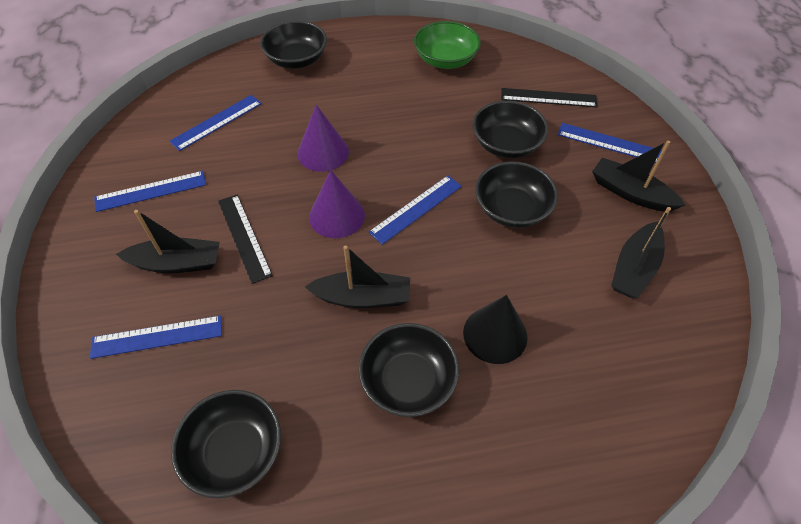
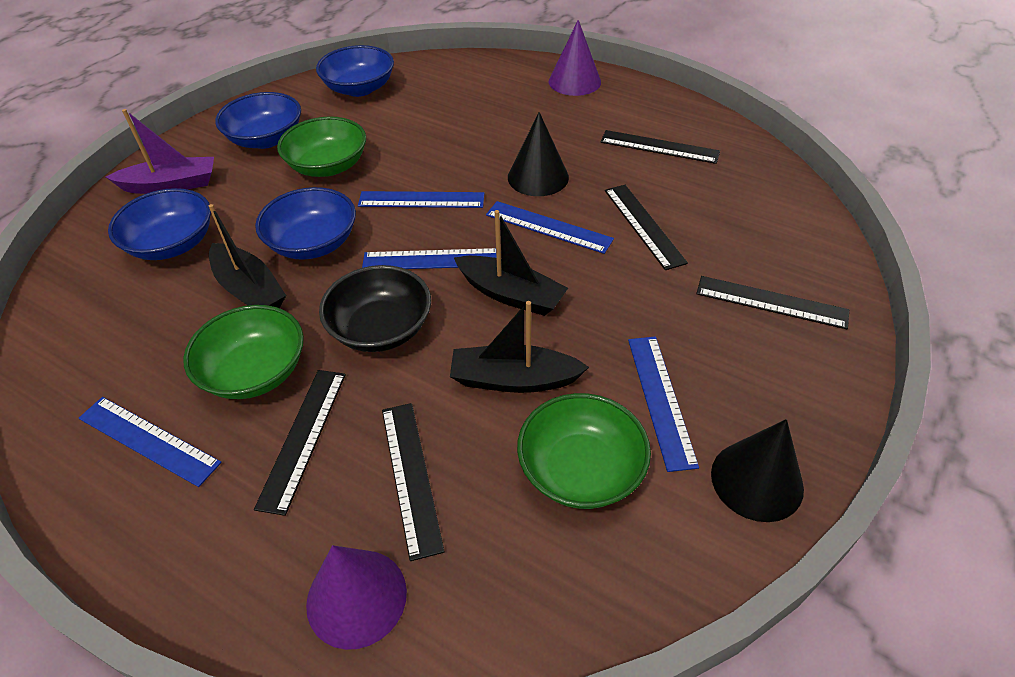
black boat: [116,210,220,273] [305,246,410,308] [592,141,685,212] [611,207,671,298] = 4 -> [209,204,286,308] [450,301,589,393] [454,210,568,316] = 3
black bowl: [171,390,281,498] [260,21,327,69] [358,323,459,417] [472,100,548,158] [475,161,558,228] = 5 -> [319,265,431,352] = 1
black cone: [463,295,528,364] = 1 -> [508,112,569,196] [711,419,804,522] = 2
black ruler: [218,195,273,284] [501,88,598,107] = 2 -> [254,370,346,516] [382,403,445,561] [600,130,720,164] [605,185,688,270] [696,276,849,329] = 5
blue bowl: none = 0 -> [108,188,211,260] [215,92,301,149] [255,187,356,260] [316,45,394,97] = 4
green bowl: [414,21,481,69] = 1 -> [183,305,304,399] [277,116,366,177] [517,393,651,509] = 3
purple boat: none = 0 -> [106,109,214,194] = 1

